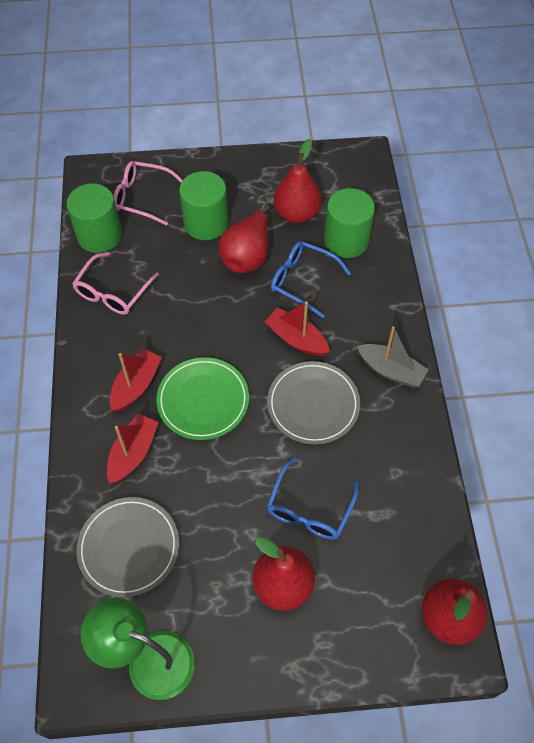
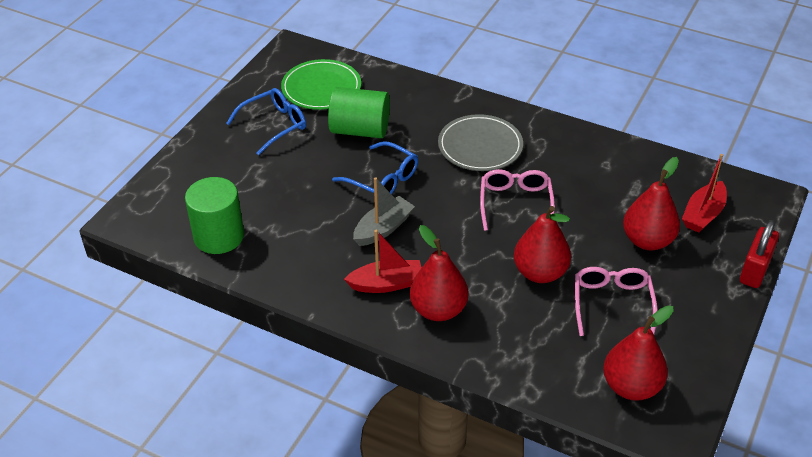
green cylinder: [66,184,122,253] [179,171,228,240] [324,188,375,258] = 3 -> [185,177,244,254] [328,87,390,138] = 2
green lamp: [81,598,195,700] = 1 -> none = 0
grey plate: [76,497,179,597] [267,361,360,444] = 2 -> [438,114,523,171] = 1
red boat: [107,414,159,484] [109,348,162,412] [265,302,330,356] = 3 -> [344,230,422,293] [682,154,727,233] = 2
red padlock: none = 0 -> [740,220,779,288] = 1

